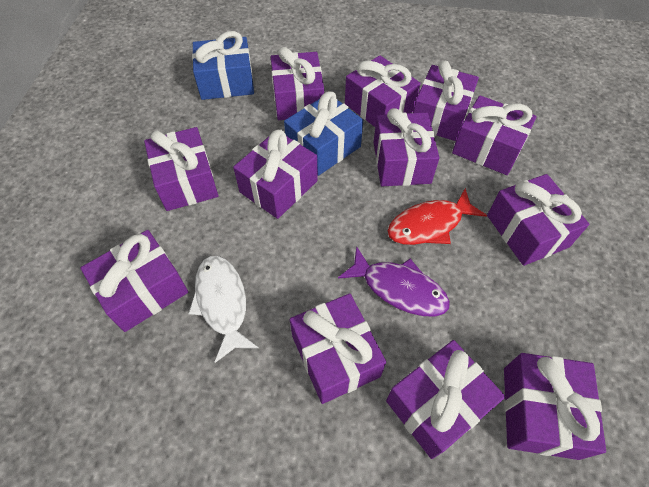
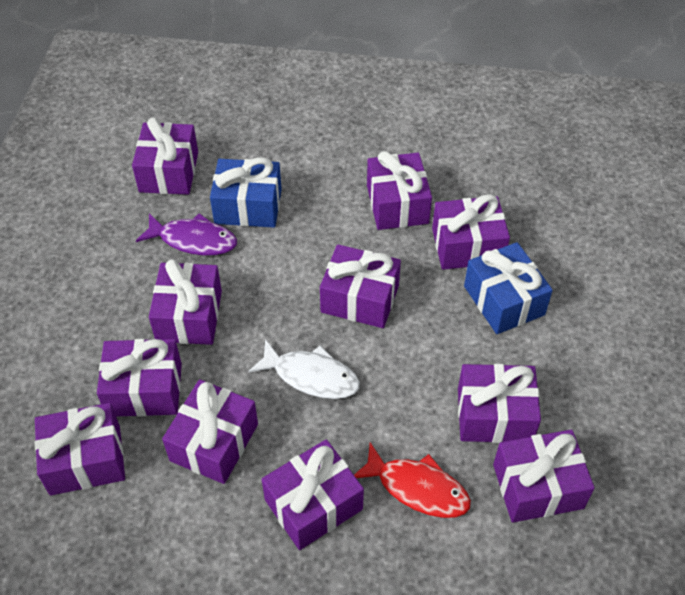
purple gift: [81,230,188,332] [144,127,218,211] [233,130,318,219] [271,47,324,120] [290,293,386,404] [345,55,420,127] [374,108,440,186] [386,340,505,459] [413,61,479,141] [452,95,537,175] [487,174,589,266] [504,353,606,460] = 12 -> [35,403,125,495] [97,339,182,417] [132,117,198,195] [149,259,222,345] [162,379,258,484] [262,439,364,550] [320,244,401,328] [367,151,432,230] [432,194,510,270] [458,364,541,443] [493,430,595,522] = 11

